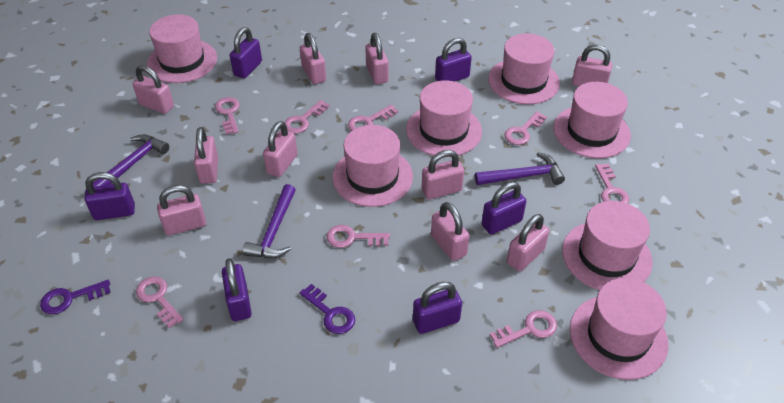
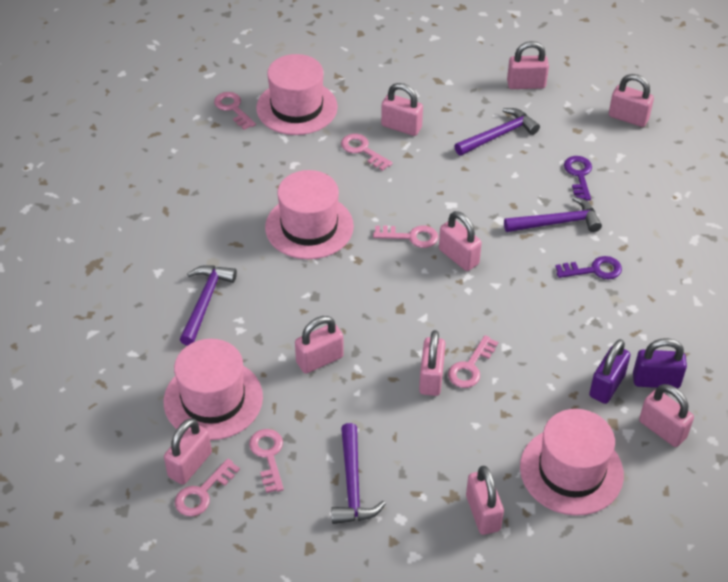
pink hat: [147,14,217,83] [332,125,413,207] [406,81,482,157] [488,33,560,104] [553,82,631,158] [562,201,653,290] [570,278,669,380] = 7 -> [164,339,263,440] [256,54,338,135] [265,170,354,259] [520,409,624,516] = 4
pink key: [136,276,183,328] [215,97,240,135] [284,100,330,134] [327,225,390,248] [348,104,398,131] [490,310,557,348] [504,111,547,145] [595,164,629,204] = 8 -> [175,458,240,516] [214,92,256,130] [249,429,284,493] [341,134,393,171] [373,225,438,248] [448,335,498,388] = 6
pink padlock: [132,65,174,114] [157,185,206,236] [194,127,218,184] [263,121,297,177] [300,33,326,84] [365,33,389,84] [422,150,464,199] [431,202,469,261] [507,214,549,271] [572,45,612,86] = 10 -> [164,418,212,485] [295,316,344,374] [381,83,423,136] [419,330,445,396] [439,211,482,271] [466,466,504,535] [507,41,549,89] [609,74,654,127] [639,384,694,447] = 9
purple hammer: [93,134,169,187] [243,184,296,258] [475,152,565,185] = 3 -> [180,265,237,346] [331,423,386,524] [455,108,540,156] [504,196,602,232] = 4
purple padlock: [85,172,135,220] [222,258,252,321] [230,27,262,78] [413,282,462,334] [435,38,472,82] [482,182,526,235] = 6 -> [589,339,631,404] [633,338,687,389] = 2

